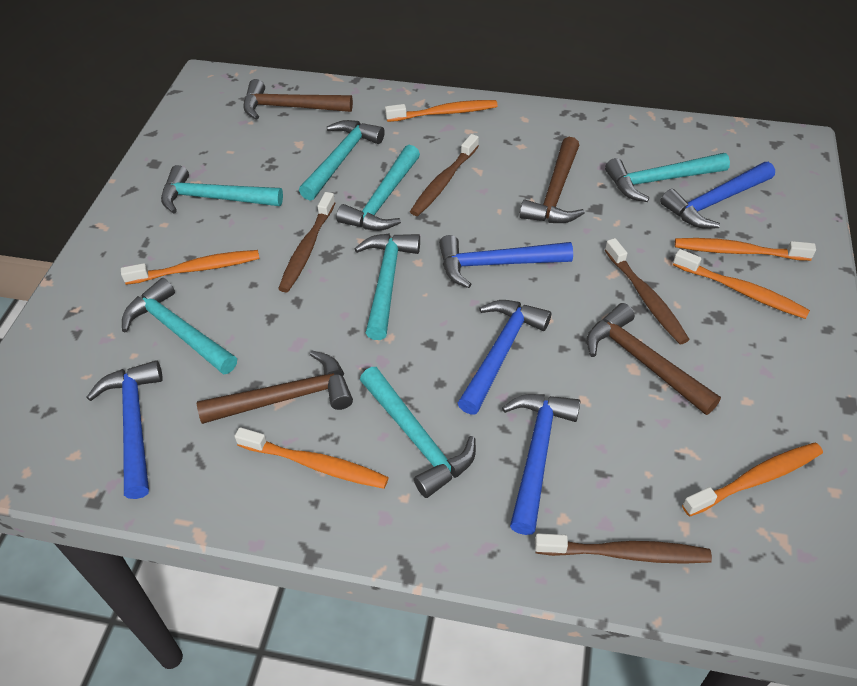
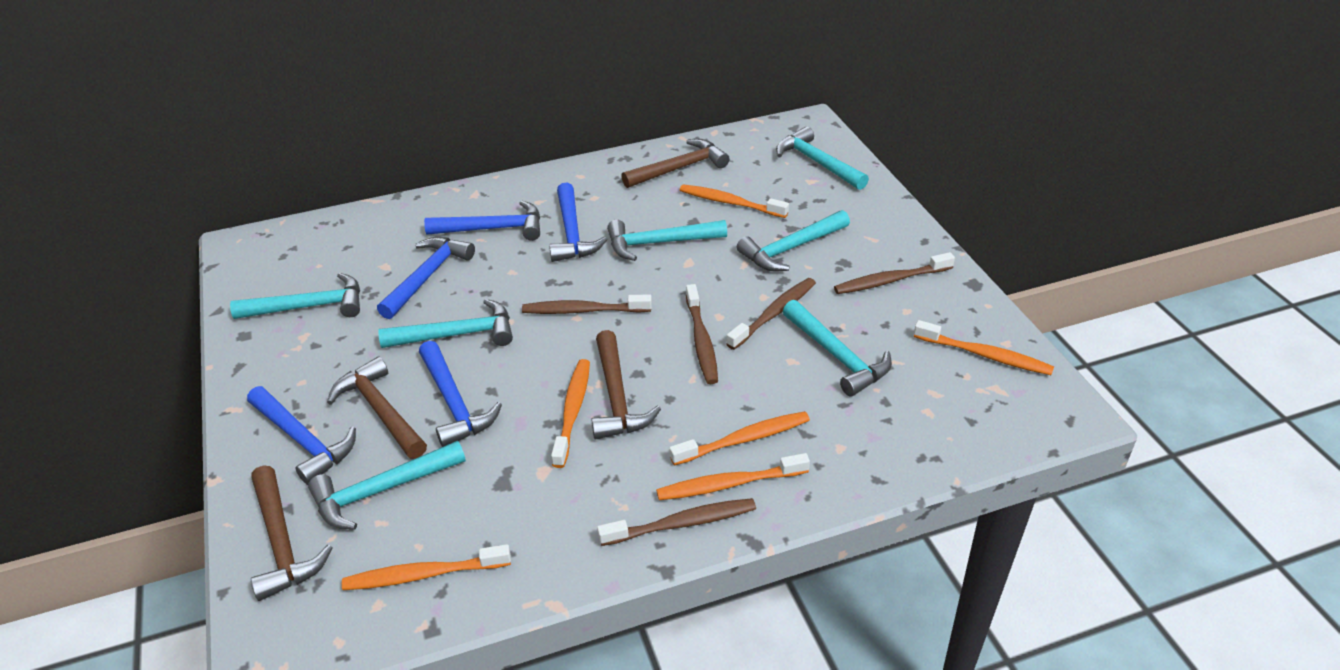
brown toothbrush: [278,192,335,292] [410,134,479,216] [535,533,712,564] [605,238,690,344] = 4 -> [522,295,652,314] [597,498,756,546] [686,284,718,384] [726,278,816,350] [834,252,955,294] = 5

